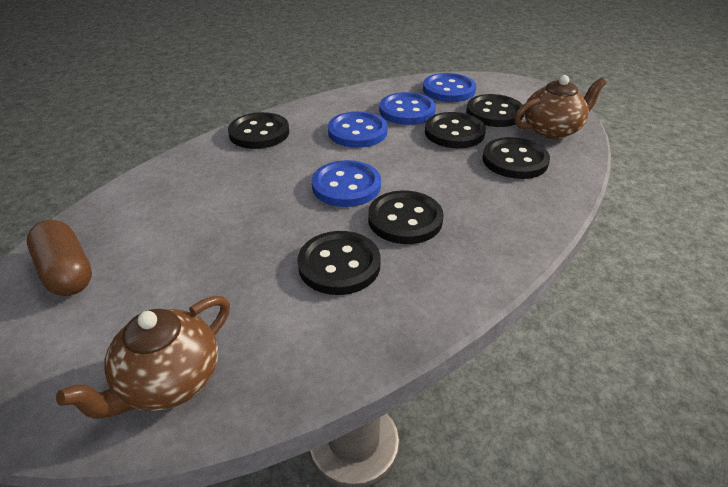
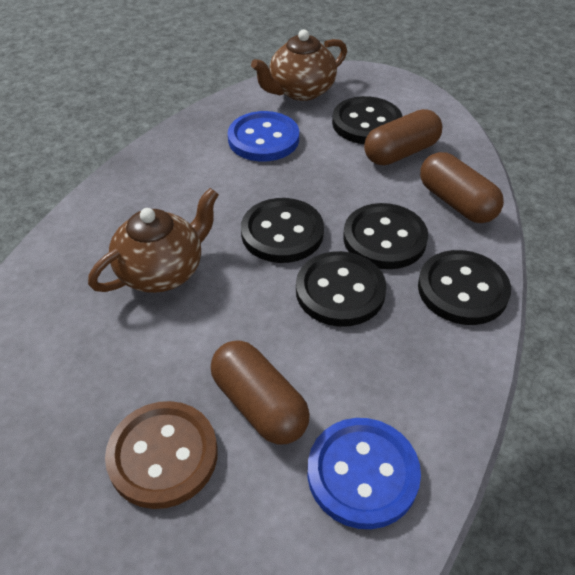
black button: [228,112,289,149] [297,231,381,295] [368,190,444,244] [425,112,486,148] [466,94,524,127] [482,137,550,179] = 6 -> [241,198,324,263] [296,251,386,327] [332,96,403,144] [343,203,428,269] [418,250,511,325] = 5
blue button: [312,160,381,207] [328,111,388,148] [379,92,436,125] [423,73,476,102] = 4 -> [228,111,299,161] [308,418,421,529] = 2
brown button: none = 0 -> [105,401,218,509] = 1
brown capsule: [27,220,92,296] = 1 -> [211,340,310,445] [364,109,442,166] [420,152,504,223] = 3

